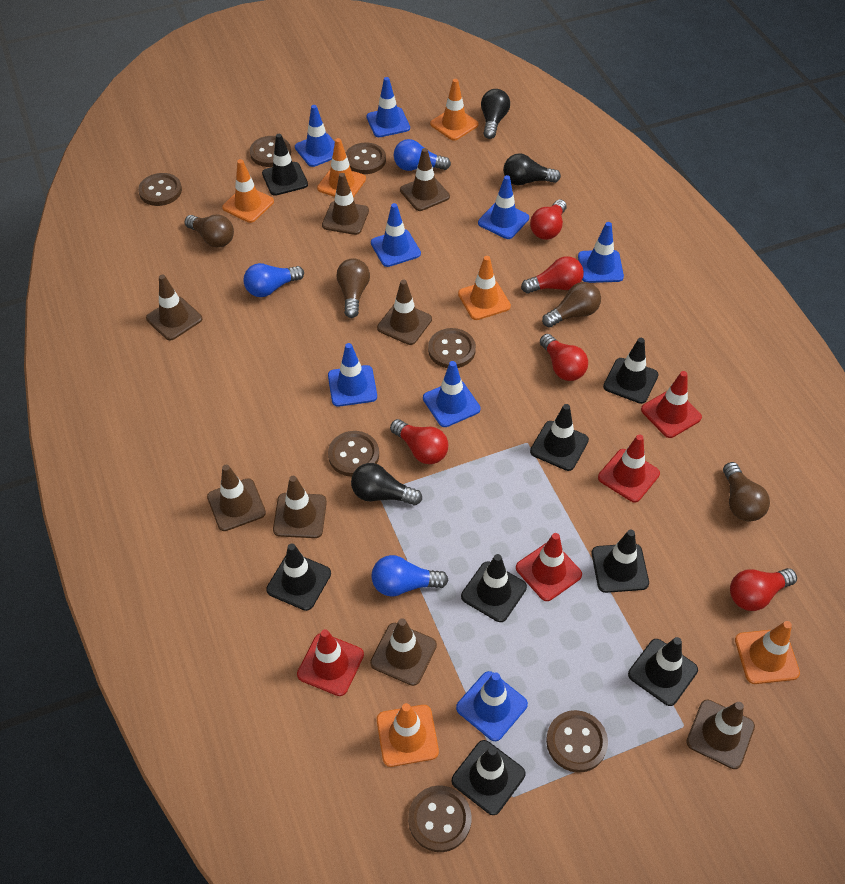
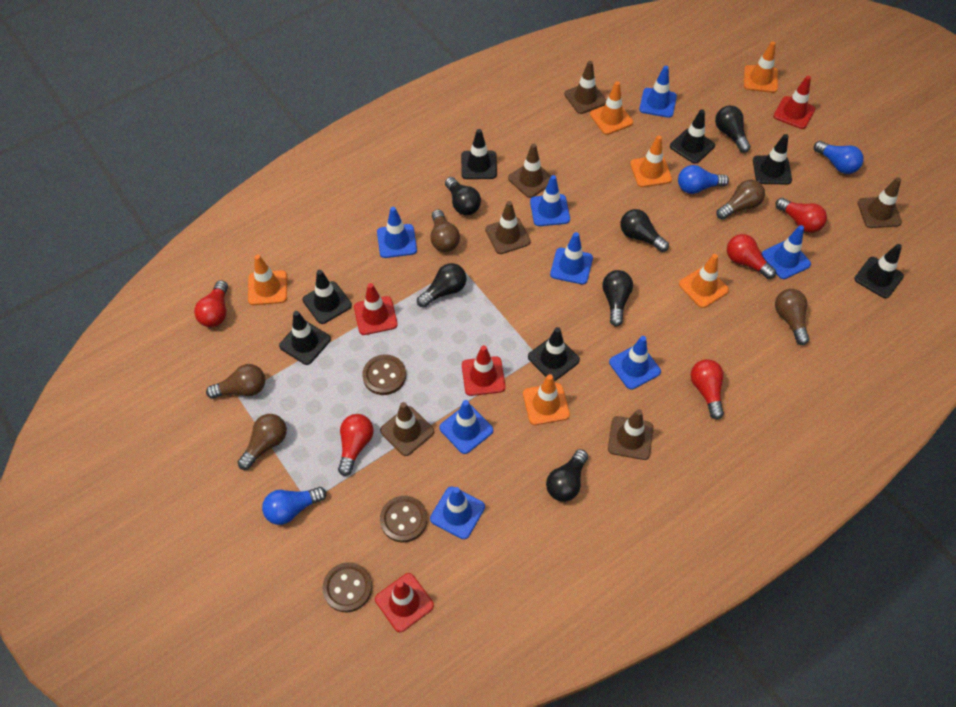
black light bulb: [351,463,422,505] [481,89,510,139] [503,153,561,185] = 3 -> [417,263,466,307] [445,177,481,215] [546,449,588,502] [602,270,633,326] [620,209,669,252] [715,105,751,153] = 6
black traffic cone: [262,134,308,196] [266,543,331,611] [452,740,525,815] [461,554,527,622] [530,404,589,471] [592,530,649,593] [603,338,659,404] [628,637,698,706] = 8 -> [279,311,331,365] [303,270,352,324] [461,129,497,179] [528,327,580,381] [670,109,715,164] [753,134,792,184] [854,244,904,298] = 7
brown button: [138,173,182,206] [250,136,291,167] [328,431,379,477] [346,143,386,174] [408,785,472,852] [428,328,476,368] [546,710,608,773] = 7 -> [322,562,372,612] [362,355,406,395] [380,496,427,543] = 3
brown light bulb: [185,215,234,248] [336,258,370,318] [542,282,601,328] [723,462,770,522] = 4 -> [206,364,265,399] [238,414,287,470] [431,209,460,252] [716,180,765,220] [775,289,810,345] = 5
brown traffic cone: [146,275,202,340] [207,465,266,531] [273,476,327,538] [322,173,369,235] [370,618,437,686] [377,280,432,345] [400,148,450,211] [686,699,755,769] = 8 -> [380,402,434,456] [485,201,531,254] [508,144,551,198] [564,61,607,114] [608,409,653,460] [858,177,902,228] = 6

